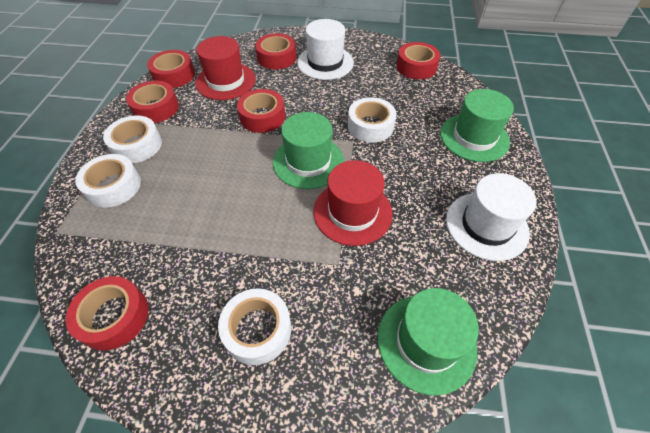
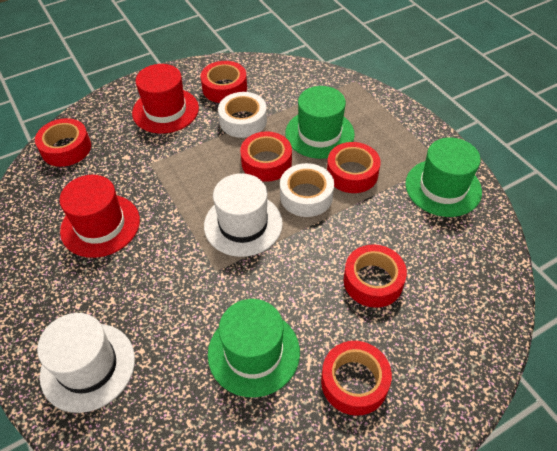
white tape: [75,154,141,208] [103,115,162,163] [218,288,291,365] [348,97,397,143] = 4 -> [218,92,267,138] [280,163,334,217] = 2

